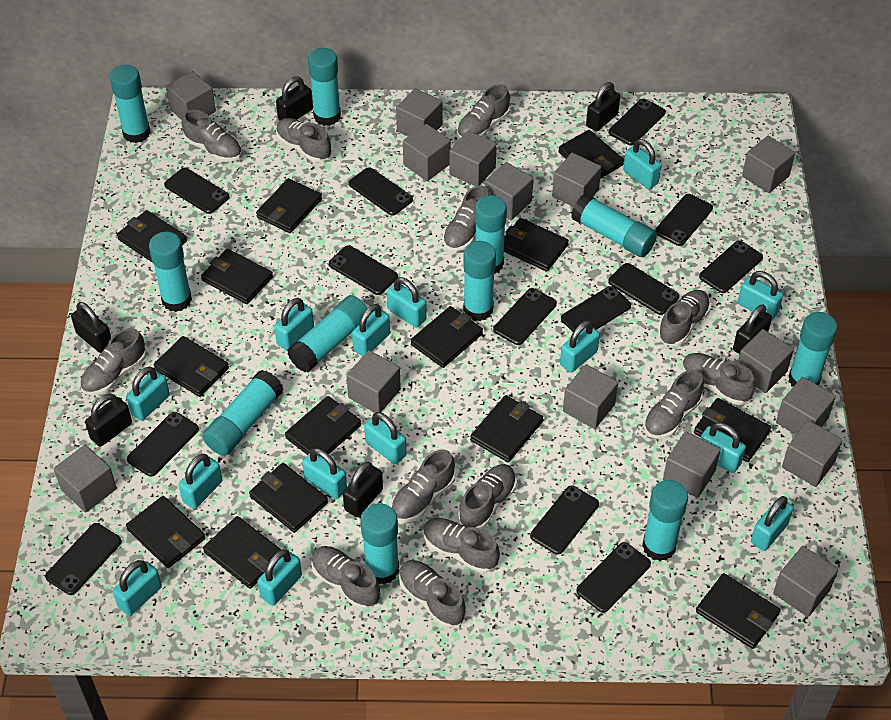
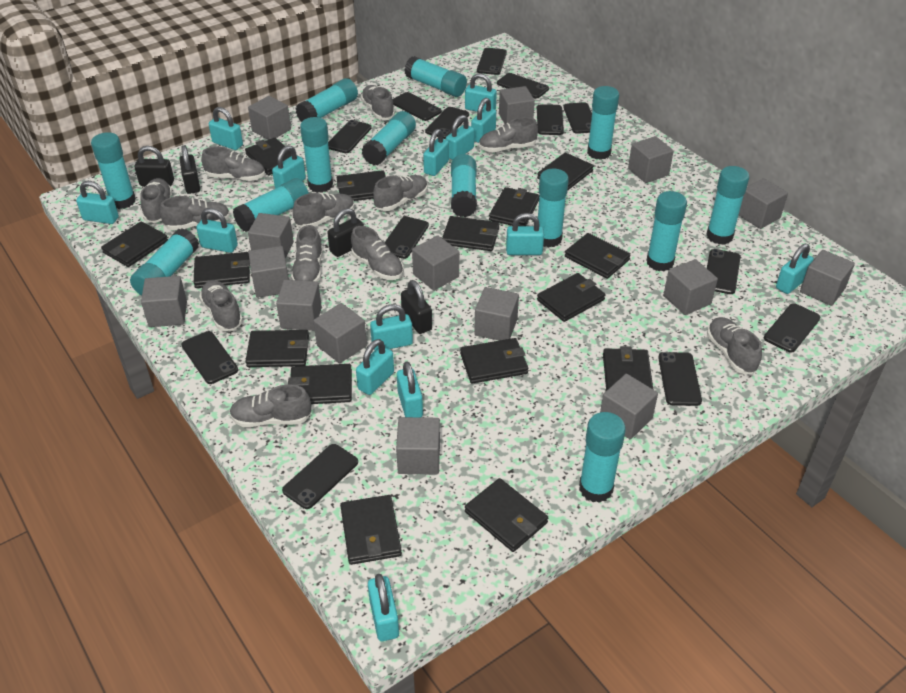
black padlock: [71,302,111,353] [85,394,132,447] [276,76,313,120] [343,462,383,517] [586,82,620,131] [733,305,772,354] = 6 -> [134,146,174,186] [179,146,200,194] [327,208,364,257] [401,280,432,334] = 4
black wallet: [117,210,187,263] [126,496,206,568] [153,336,229,397] [201,249,273,304] [203,516,281,589] [249,463,328,533] [256,178,322,233] [285,396,361,455] [411,306,483,368] [470,395,543,462] [504,218,569,272] [558,130,624,179] [694,398,771,462] [696,573,781,649] = 14 -> [101,221,168,267] [194,252,250,288] [245,138,292,175] [246,330,309,367] [288,364,352,404] [337,170,386,201] [340,495,402,565] [442,216,499,251] [460,338,528,384] [465,478,548,552] [489,187,539,226] [537,153,594,190] [537,273,605,322] [565,233,630,279] [603,346,653,391] = 15
grey shoe: [80,328,146,395] [182,110,242,162] [276,118,332,162] [311,546,380,609] [391,450,455,522] [399,560,466,628] [423,518,500,573] [443,185,490,251] [457,84,510,139] [458,464,517,529] [644,370,704,439] [658,290,710,346] [682,353,755,405] = 13 -> [140,178,172,223] [160,196,230,230] [199,280,243,331] [202,146,265,181] [230,384,311,427] [291,225,323,282] [293,193,354,228] [351,226,404,280] [361,85,395,120] [373,175,428,211] [479,117,538,152] [707,317,762,374] = 12
turquoise glue stick: [109,65,151,143] [149,232,192,312] [202,370,284,456] [287,295,367,372] [308,48,341,126] [361,503,399,585] [463,241,496,321] [475,195,507,275] [571,194,657,257] [642,480,688,561] [788,312,838,387] = 11 -> [91,132,136,209] [130,228,199,295] [233,178,309,232] [295,78,358,122] [300,117,333,193] [362,111,416,165] [404,56,467,97] [451,154,477,217] [538,169,569,247] [579,412,626,503] [587,86,619,160] [646,191,687,271] [706,166,749,245] = 13

